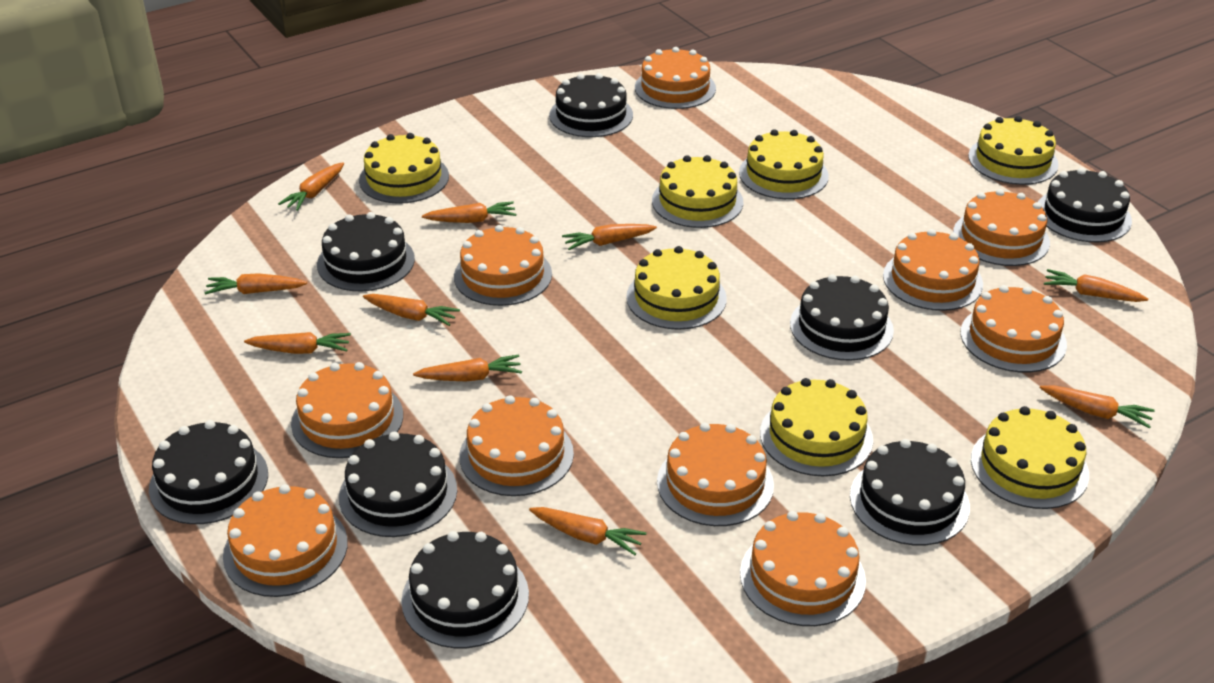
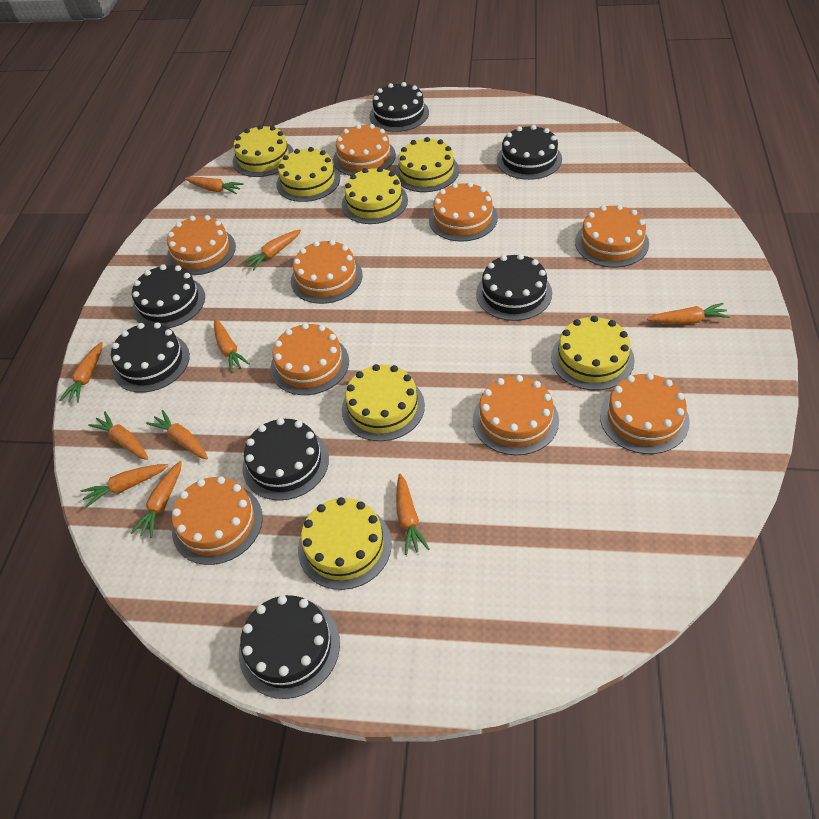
black cake: [149,420,268,524] [317,212,415,291] [339,432,457,537] [401,531,529,648] [549,73,633,137] [790,274,894,361] [850,439,970,545] [1038,168,1132,242] = 8 -> [111,322,190,393] [132,264,205,328] [239,595,340,699] [242,418,329,500] [369,82,429,132] [476,254,552,321] [497,125,562,180] = 7
orange cake: [223,484,348,597] [291,362,403,458] [454,225,552,306] [459,395,574,496] [635,47,716,109] [657,423,774,526] [740,511,866,626] [883,229,983,311] [953,189,1050,266] [961,285,1067,373] = 10 -> [167,215,236,275] [172,476,263,565] [271,323,349,395] [291,240,363,304] [333,124,396,176] [429,182,498,242] [473,375,559,455] [575,204,649,267] [600,373,690,454] = 9

